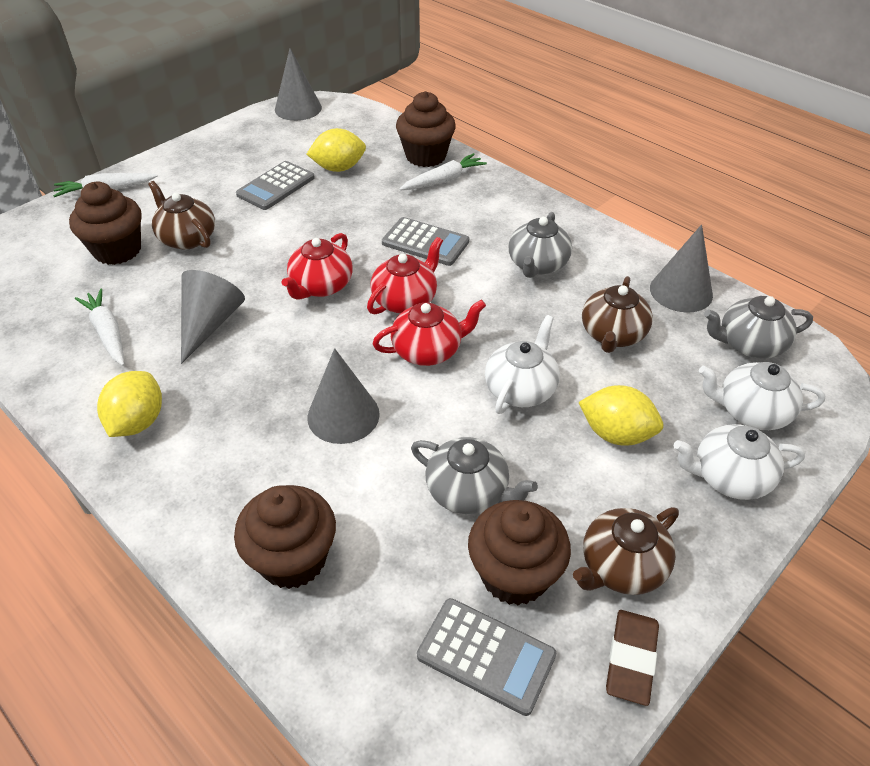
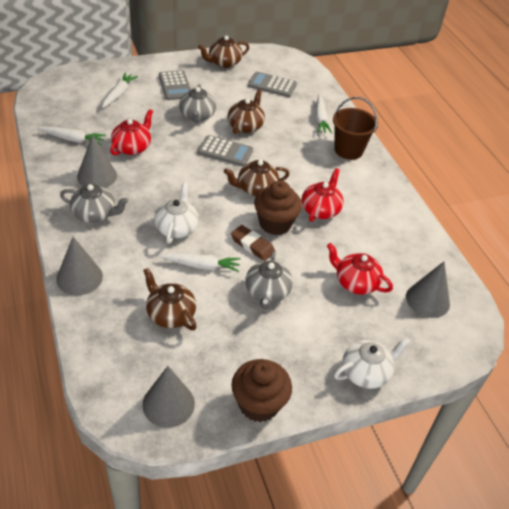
brown bucket: none = 0 -> [333,97,378,160] = 1
brown cupcake: [69,182,142,265] [234,485,336,589] [396,91,456,167] [468,500,571,605] = 4 -> [231,359,292,422] [254,181,302,235] = 2
brown teapot: [148,181,215,250] [573,507,679,595] [582,276,653,353] = 3 -> [143,268,197,330] [198,36,249,68] [224,160,289,196] [228,89,265,134] = 4
white carrot: [53,173,157,197] [75,288,125,366] [399,153,487,191] = 3 -> [37,126,106,145] [102,73,138,108] [159,253,241,272] [315,95,332,133] = 4
white teapot: [485,315,560,414] [673,424,805,500] [699,362,825,430] = 3 -> [154,182,199,244] [334,337,411,389] = 2
yellow lemon: [97,371,162,437] [307,128,366,172] [578,385,663,446] = 3 -> none = 0

